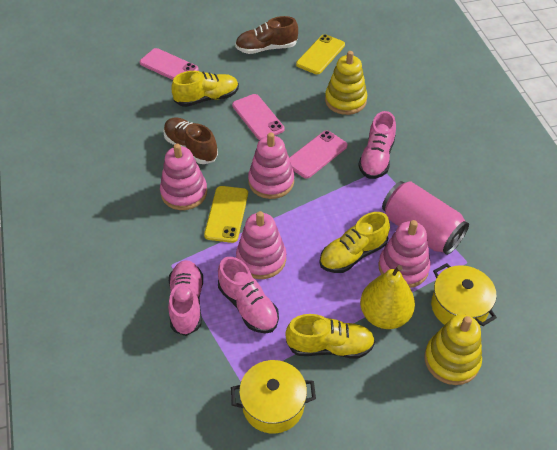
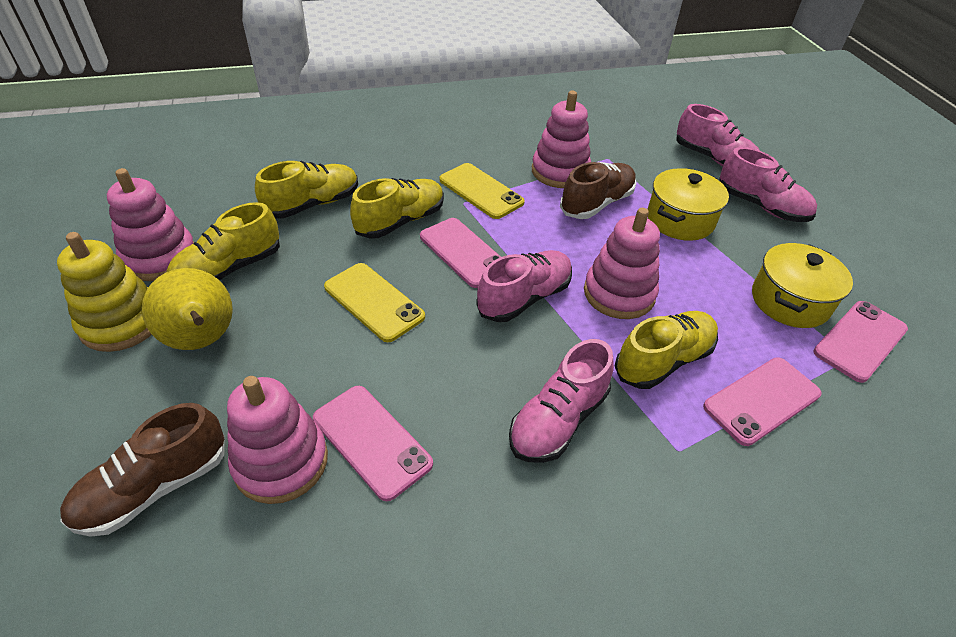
pink can: [382,181,469,255] = 1 -> none = 0
pink phone: [140,48,199,80] [232,94,285,140] [289,131,347,179] = 3 -> [313,386,433,501] [420,218,501,288] [703,357,822,446] [813,301,908,383] = 4
pink shoe: [168,260,203,336] [218,257,279,334] [358,111,396,179] = 3 -> [476,250,572,322] [509,339,614,463] [676,104,760,166] [719,147,817,222] = 4
yellow shoe: [171,71,239,107] [285,314,375,359] [320,212,390,273] = 3 -> [167,202,280,280] [255,161,358,219] [350,178,444,239] [615,311,718,389] = 4
yellow stacking toy: [325,51,367,115] [424,314,482,385] = 2 -> [57,232,152,352] = 1

